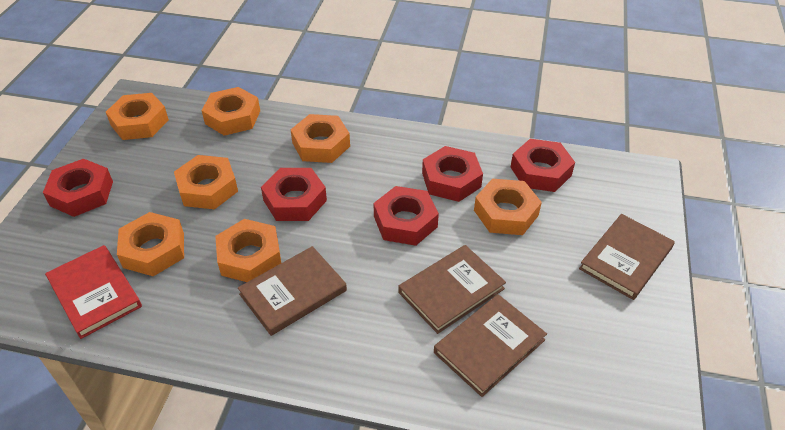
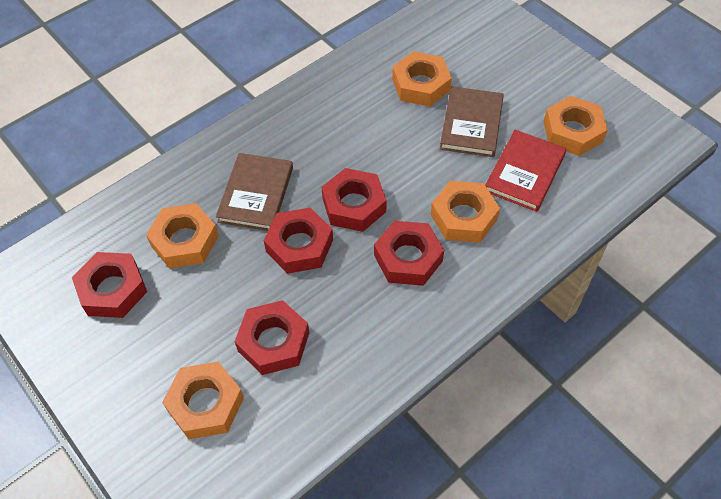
brown book: [238,246,347,336] [398,245,506,334] [434,294,547,397] [579,214,675,300] = 4 -> [216,153,293,231] [440,86,504,157] = 2
orange nut: [106,93,169,140] [117,212,184,276] [174,155,238,209] [201,87,260,136] [215,219,281,282] [290,114,350,163] [474,179,542,235] = 7 -> [146,203,219,268] [162,362,244,439] [392,51,452,107] [431,181,500,243] [543,96,608,156] = 5

